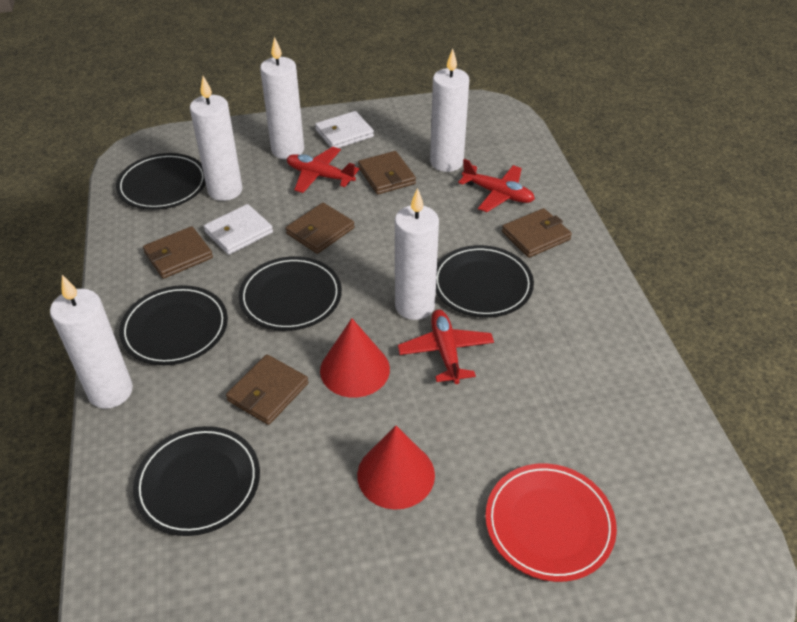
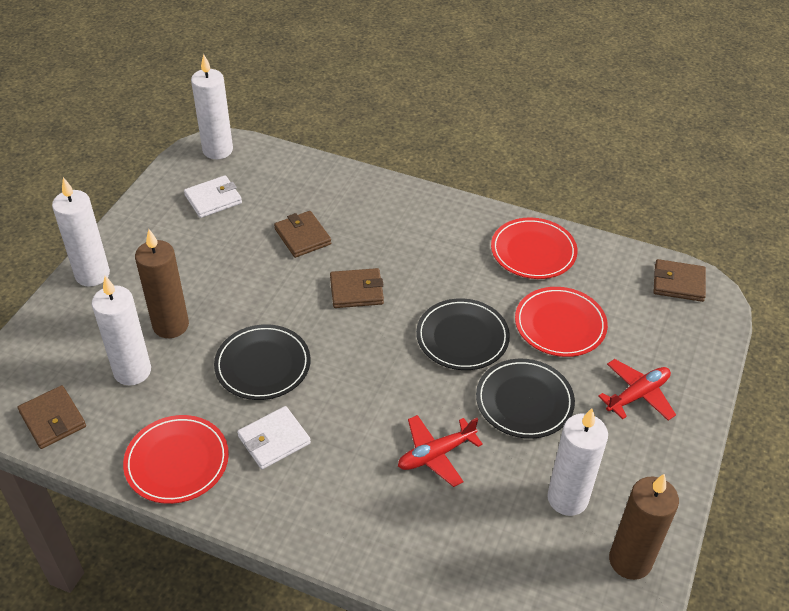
black plate: [116,153,206,210] [119,285,228,365] [133,426,260,536] [238,256,342,331] [436,245,534,318] = 5 -> [214,324,311,400] [416,298,510,370] [476,359,575,439] = 3
brown candle: none = 0 -> [135,229,189,338] [609,474,679,580] = 2
brown wallet: [143,226,213,279] [226,354,308,425] [286,203,354,254] [358,151,416,194] [502,208,572,258] = 5 -> [18,385,86,449] [274,211,331,258] [330,268,384,308] [654,259,706,302] = 4
red cone: [320,318,390,398] [357,426,435,510] = 2 -> none = 0
red plane: [287,147,359,193] [398,310,494,384] [458,159,535,212] = 3 -> [398,415,483,487] [598,359,676,421] = 2
red plate: [485,463,617,582] = 1 -> [123,415,229,504] [491,218,578,279] [515,287,608,357] = 3
white candle: [50,275,133,409] [190,76,243,201] [260,37,304,159] [395,188,439,320] [430,49,469,172] = 5 -> [52,177,110,287] [92,276,151,386] [191,54,233,159] [547,408,608,516] = 4

